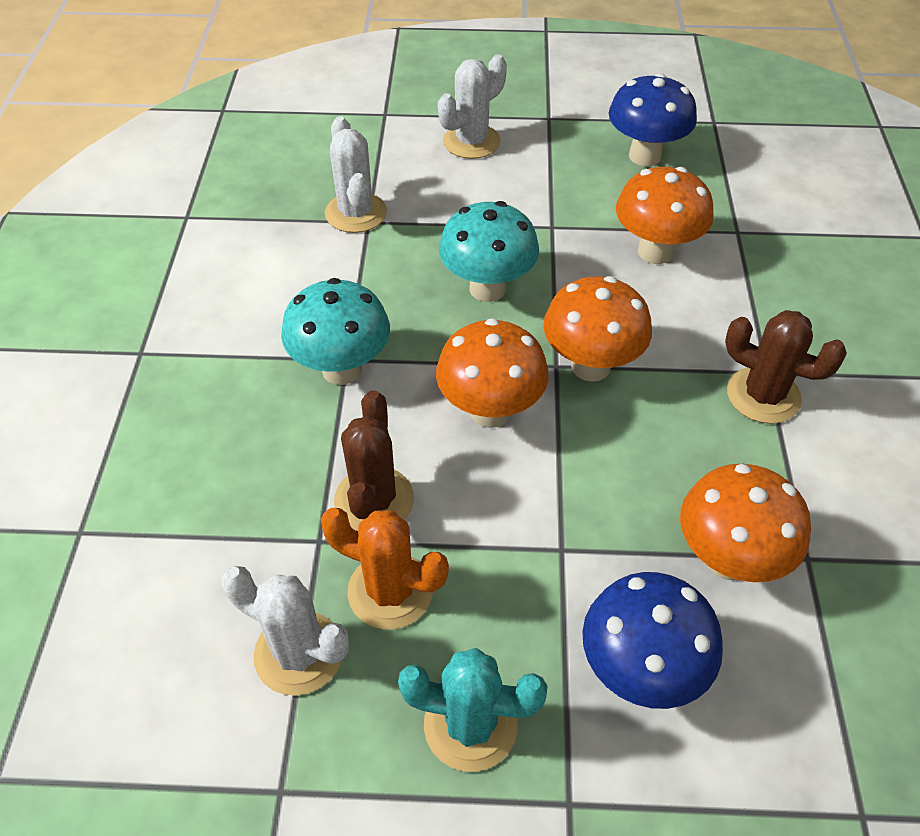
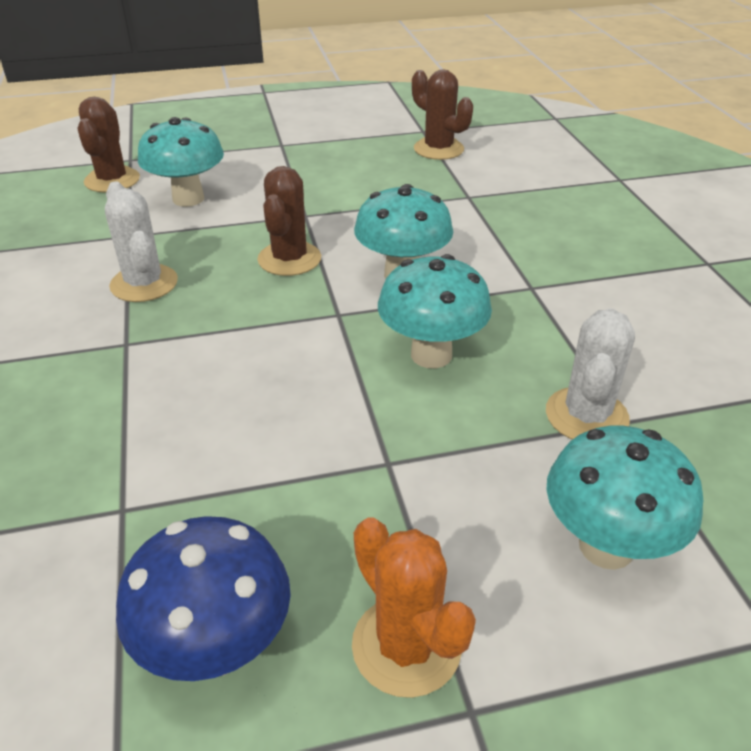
blue mushroom: [582,572,723,709] [609,73,697,166] = 2 -> [116,516,291,681] = 1
brown cactus: [334,390,414,531] [725,310,847,424] = 2 -> [78,97,140,193] [257,166,321,276] [412,69,473,160] = 3
orange mushroom: [436,318,549,428] [543,276,652,382] [616,167,714,264] [680,464,811,582] = 4 -> none = 0
turquoise cactus: [398,648,548,772] = 1 -> none = 0
turquoise mushroom: [281,278,390,385] [439,201,539,302] = 2 -> [138,117,224,207] [354,184,453,279] [378,254,492,368] [546,426,703,570] = 4
white cactus: [221,566,349,696] [325,116,387,233] [438,54,507,159] = 3 -> [105,181,178,302] [546,308,635,439] = 2

